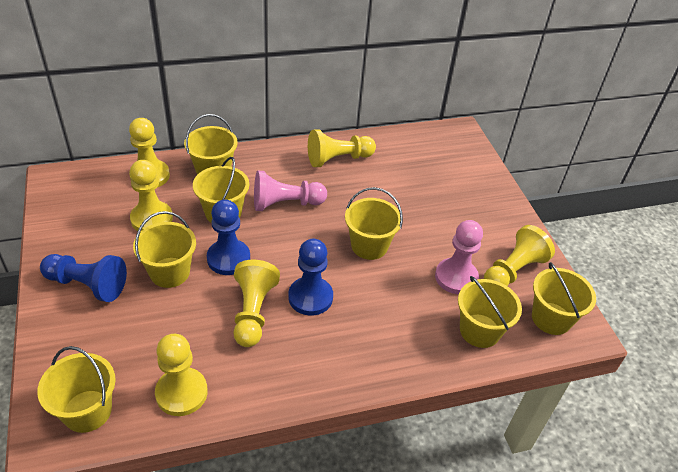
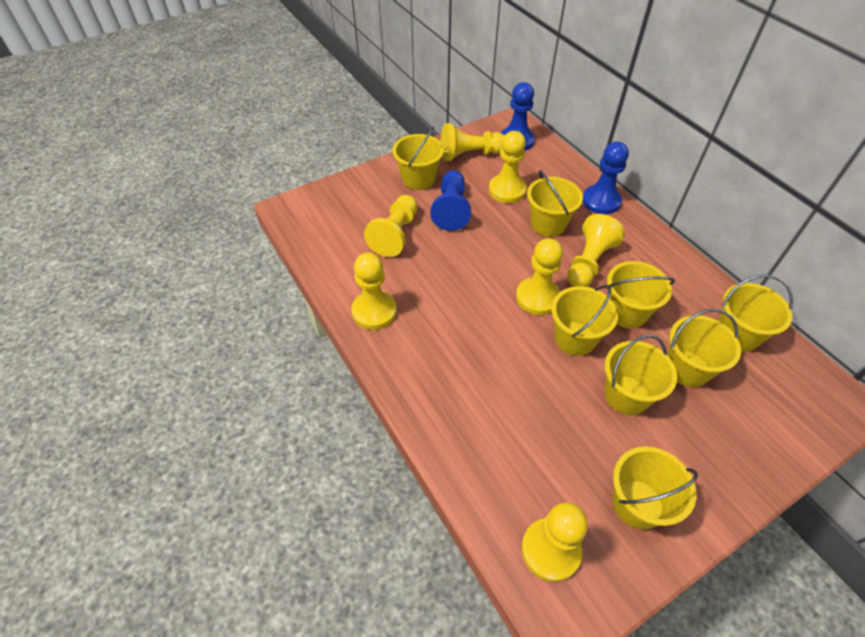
pink pawn: [254,171,327,211] [435,220,483,294] = 2 -> none = 0
yellow bucket: [37,346,116,433] [133,211,196,288] [184,114,238,175] [193,157,249,223] [345,187,403,260] [458,276,522,348] [532,262,596,335] = 7 -> [392,126,444,190] [527,170,583,237] [551,285,618,356] [604,335,677,415] [607,261,675,329] [612,446,698,529] [667,309,741,387] [719,275,793,352] = 8
yellow pawn: [129,118,170,187] [130,160,173,231] [155,334,208,416] [233,259,280,347] [308,129,376,167] [484,225,555,286] = 6 -> [352,252,397,330] [364,195,418,257] [441,123,504,161] [489,131,527,203] [516,238,563,315] [521,502,588,582] [567,214,625,287] = 7

